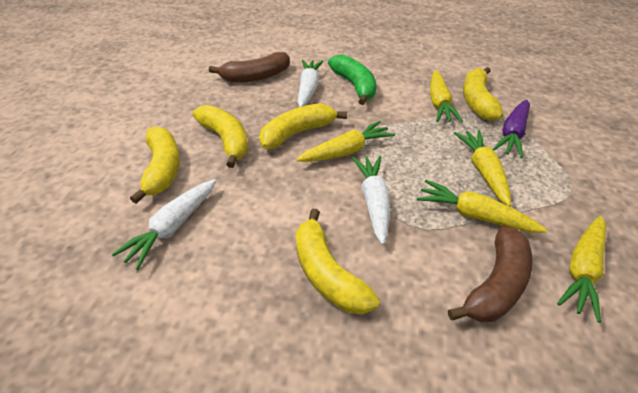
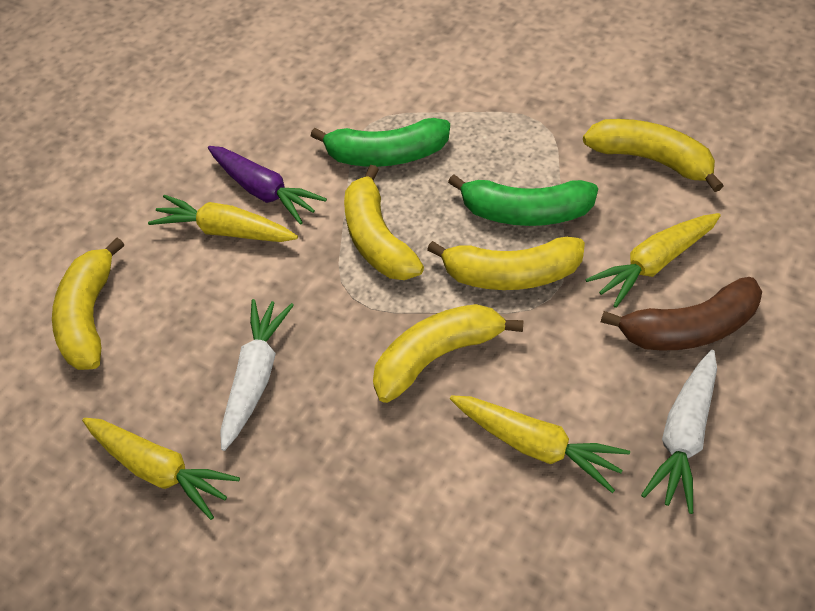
brown banana: [209,52,290,83] [448,225,533,322] = 2 -> [601,277,762,350] = 1
green banana: [328,54,376,105] = 1 -> [311,118,450,167] [448,174,598,226] = 2
white carrot: [112,179,216,270] [297,60,324,107] [352,156,390,245] = 3 -> [220,299,294,451] [641,350,717,514] = 2
yellow carrot: [296,121,395,162] [417,180,548,233] [430,70,463,122] [454,130,511,207] [557,216,606,323] = 5 -> [82,418,240,520] [148,195,298,242] [450,395,630,493] [585,213,721,308] = 4

